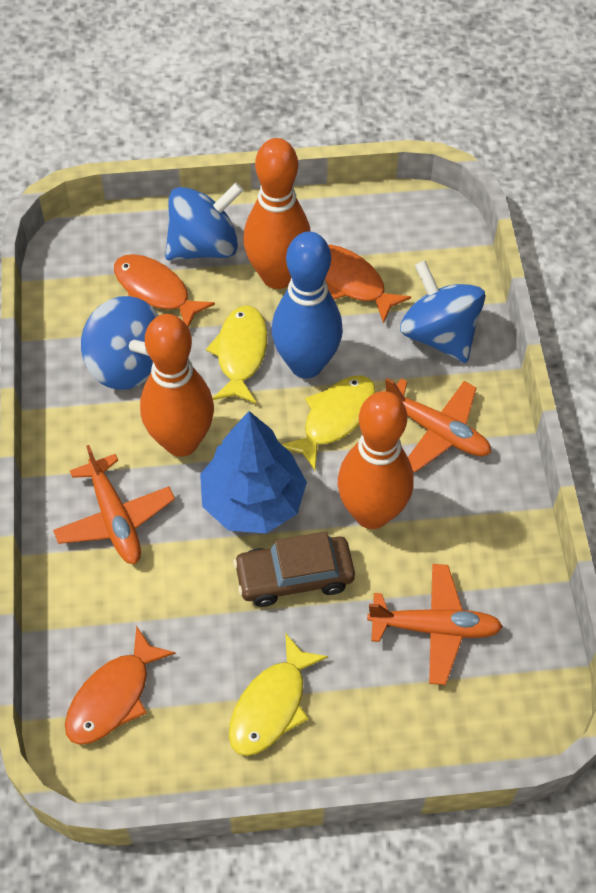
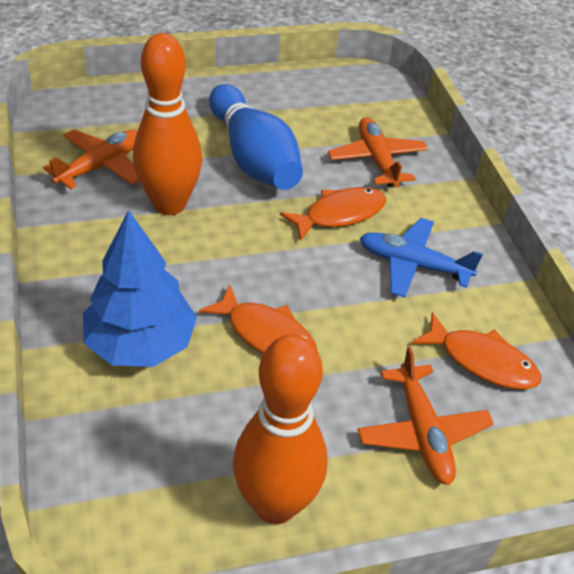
blue plane: none = 0 -> [360,218,483,297] = 1
blue spinning top: [81,296,159,390] [165,183,243,260] [400,260,485,363] = 3 -> none = 0
brown car: [233,532,355,607] = 1 -> none = 0
orange bowling pin: [140,314,214,457] [243,138,311,289] [338,391,413,529] = 3 -> [133,33,202,215] [233,334,328,524] = 2
yellow fish: [206,306,267,404] [229,633,328,756] [282,375,376,470] = 3 -> none = 0

